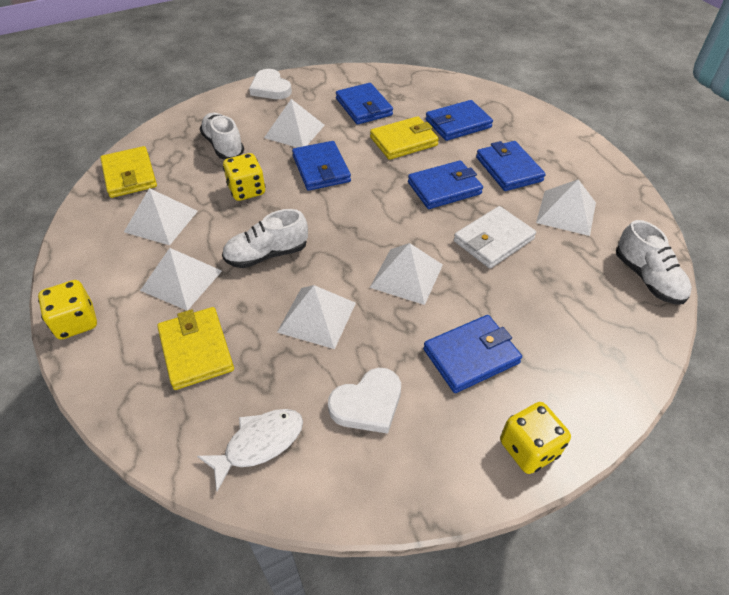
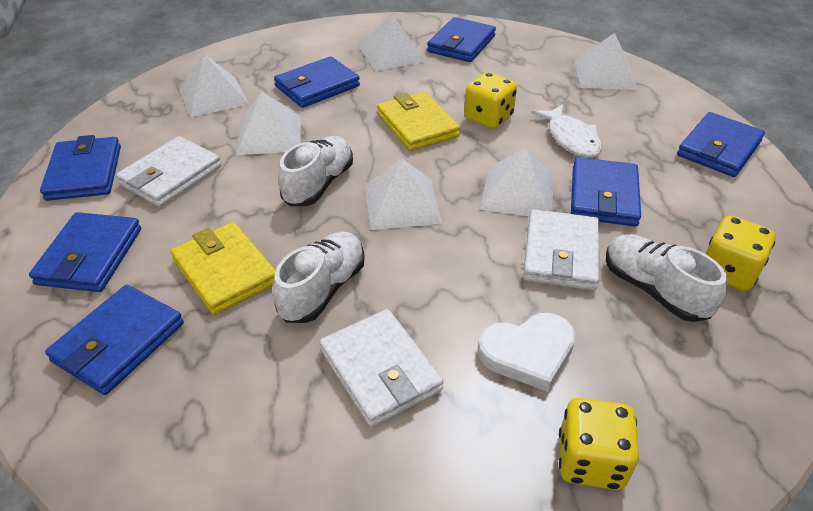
blue wallet: [292,141,351,191] [336,83,393,125] [408,160,483,209] [423,315,522,393] [426,100,493,141] [476,141,546,191] = 6 -> [29,212,141,292] [40,135,121,201] [45,285,184,395] [274,56,360,108] [427,17,496,62] [571,157,641,227] [677,112,765,177] = 7
white heart: [249,69,292,99] [328,368,401,434] = 2 -> [477,313,576,392] = 1
white wallet: [454,206,536,268] = 1 -> [116,136,221,207] [319,309,444,427] [523,209,600,290] = 3
yellow wallet: [100,146,157,198] [157,307,234,390] [370,116,439,160] = 3 -> [170,222,276,315] [377,91,460,151] = 2

